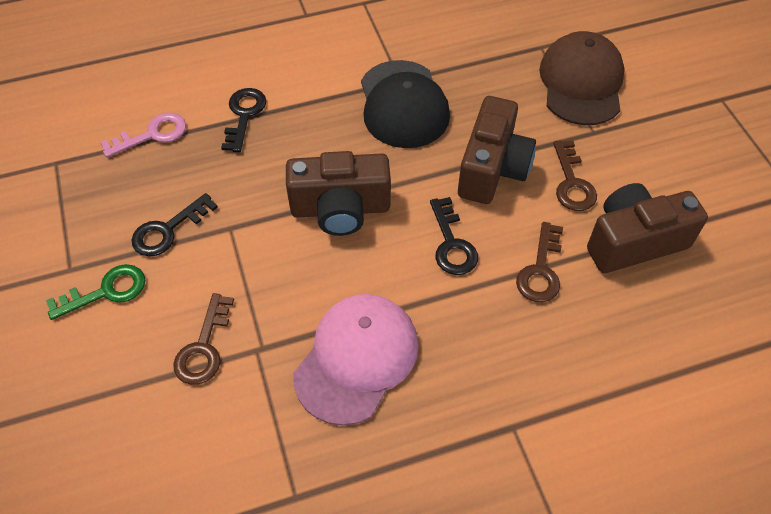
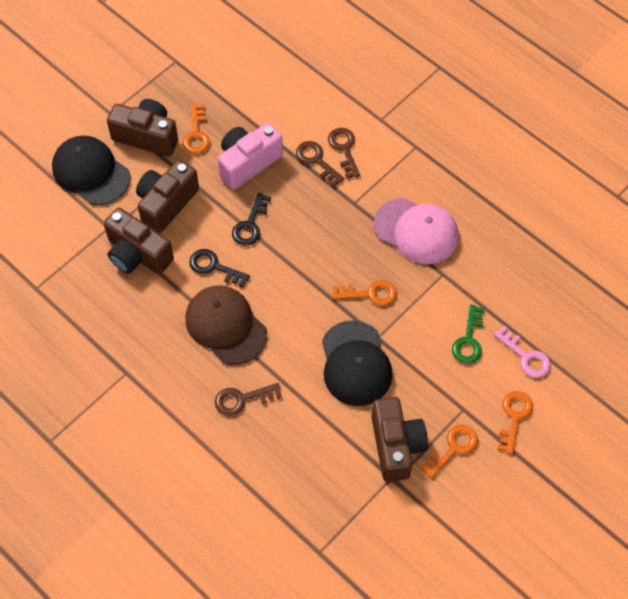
black cap: [361,60,450,148] = 1 -> [52,136,131,205] [322,320,393,406] = 2
black key: [131,193,218,256] [221,88,266,153] [430,197,478,275] = 3 -> [189,249,250,288] [232,193,271,246] = 2
brown camera: [286,151,391,236] [458,96,536,204] [587,183,708,273] = 3 -> [104,208,174,274] [107,99,178,157] [136,160,199,234] [371,397,428,482] = 4
orange key: none = 0 -> [183,104,210,154] [332,280,397,306] [420,425,478,479] [498,391,533,454] = 4
pink camera: none = 0 -> [217,123,283,190] = 1

